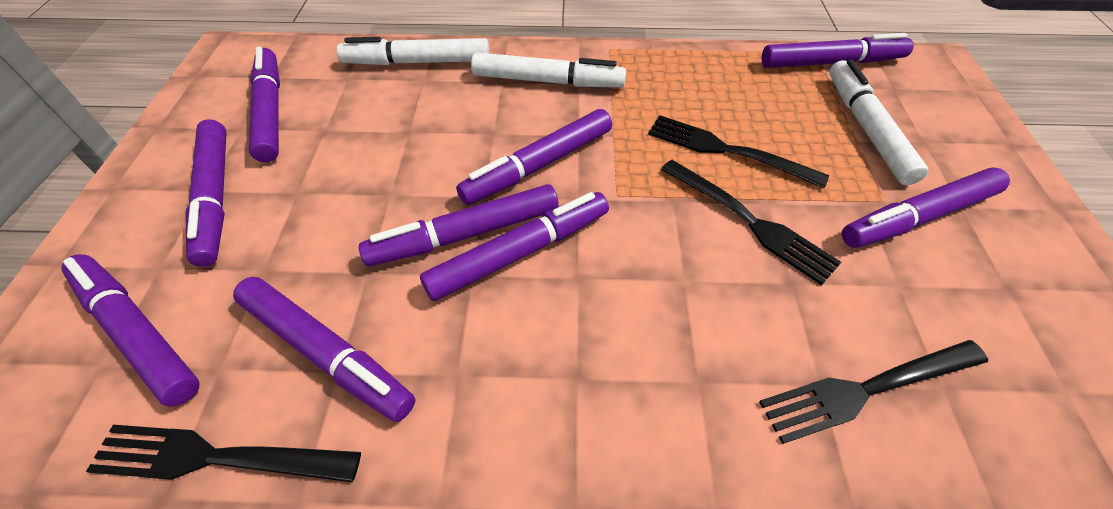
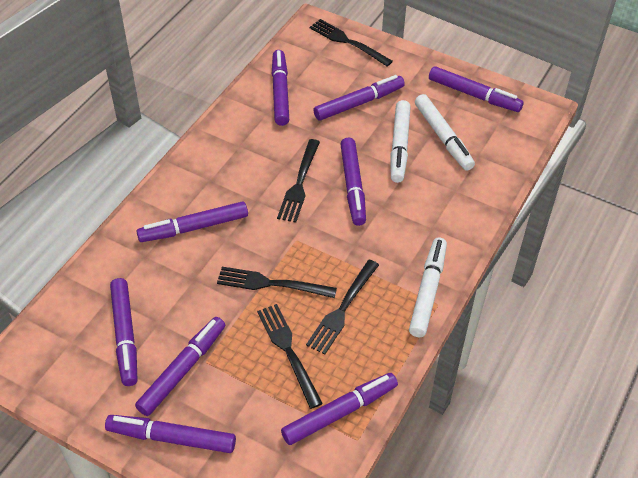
black fork: [86,425,361,482] [648,115,829,188] [661,160,841,285] [759,340,988,444] = 4 -> [217,267,337,298] [257,304,323,409] [277,139,320,223] [306,260,379,355] [310,19,393,66] = 5

